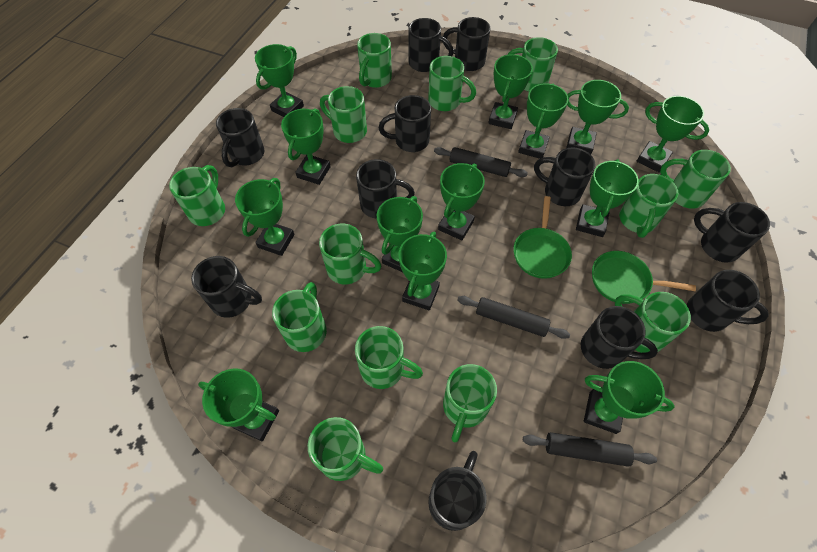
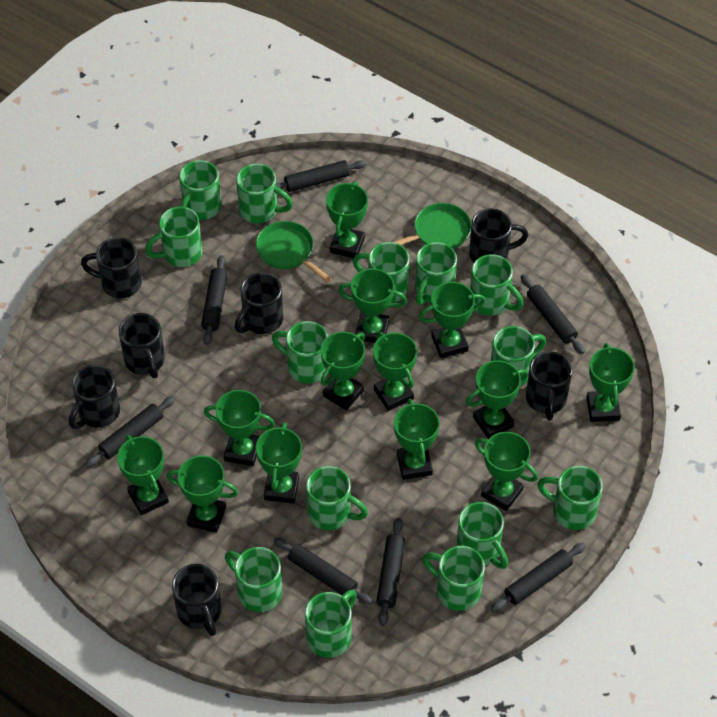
black mug: [191,256,262,318] [216,108,265,167] [356,159,415,219] [378,95,431,152] [408,18,454,72] [428,451,487,531] [443,17,491,71] [534,147,595,206] [581,306,658,369] [687,270,769,332] [694,202,770,263] = 11 -> [69,365,120,429] [81,237,142,298] [119,313,165,378] [172,564,221,636] [235,273,283,334] [469,208,528,263] [526,351,572,420] = 7
black rolling pin: [434,147,528,177] [458,296,570,339] [523,432,657,467] = 3 -> [85,396,175,467] [201,255,228,345] [273,537,373,605] [276,160,366,192] [376,517,405,626] [491,543,586,612] [521,274,585,354] = 7
green mug: [169,165,225,226] [272,282,327,352] [308,417,383,481] [319,224,381,284] [320,86,367,143] [355,326,423,389] [357,33,392,88] [428,56,476,111] [443,364,497,442] [507,37,558,92] [615,292,691,353] [619,174,678,238] [660,150,731,209] = 13 -> [145,207,203,267] [179,160,222,220] [225,547,282,612] [236,164,293,223] [272,321,328,384] [305,590,357,658] [306,466,368,530] [353,242,410,303] [415,242,457,305] [422,546,485,611] [456,502,508,569] [470,254,524,316] [491,326,546,386] [537,466,603,530] = 14

